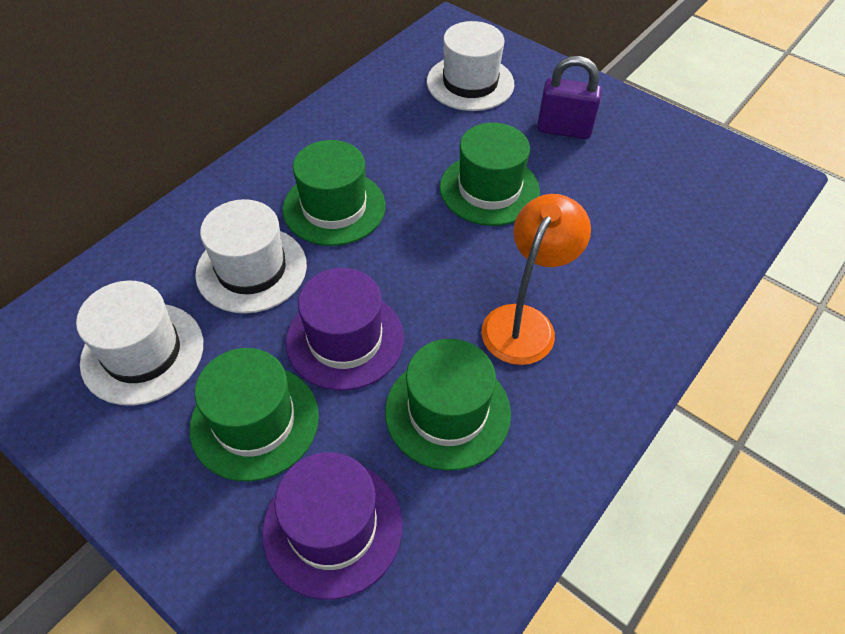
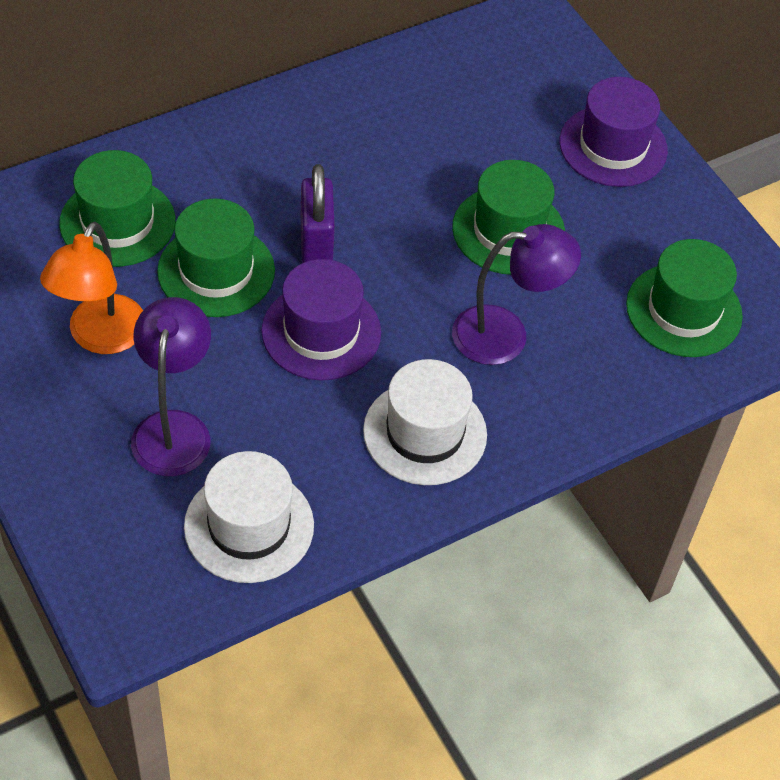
purple lamp: none = 0 -> [131,297,211,476] [452,224,581,365] = 2
white hat: [76,281,203,406] [195,199,307,314] [427,21,514,111] = 3 -> [184,451,314,583] [363,359,487,485] = 2

